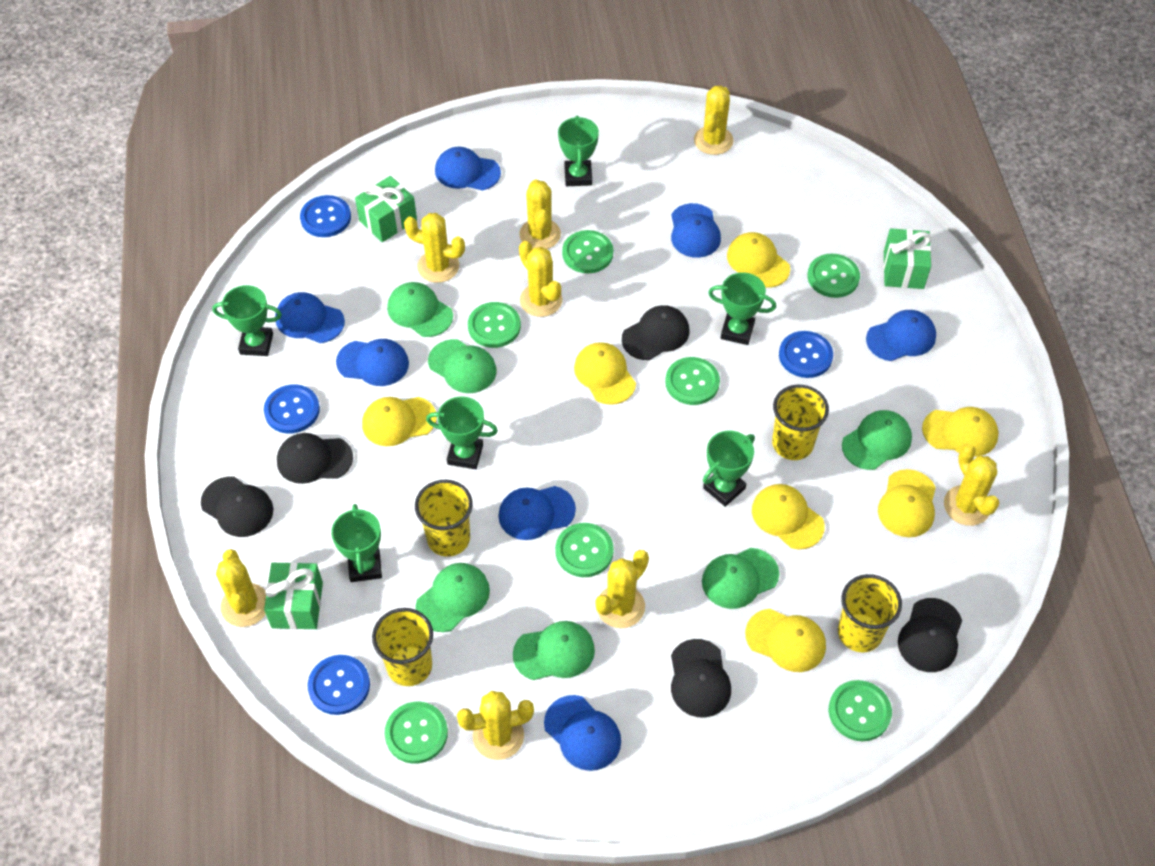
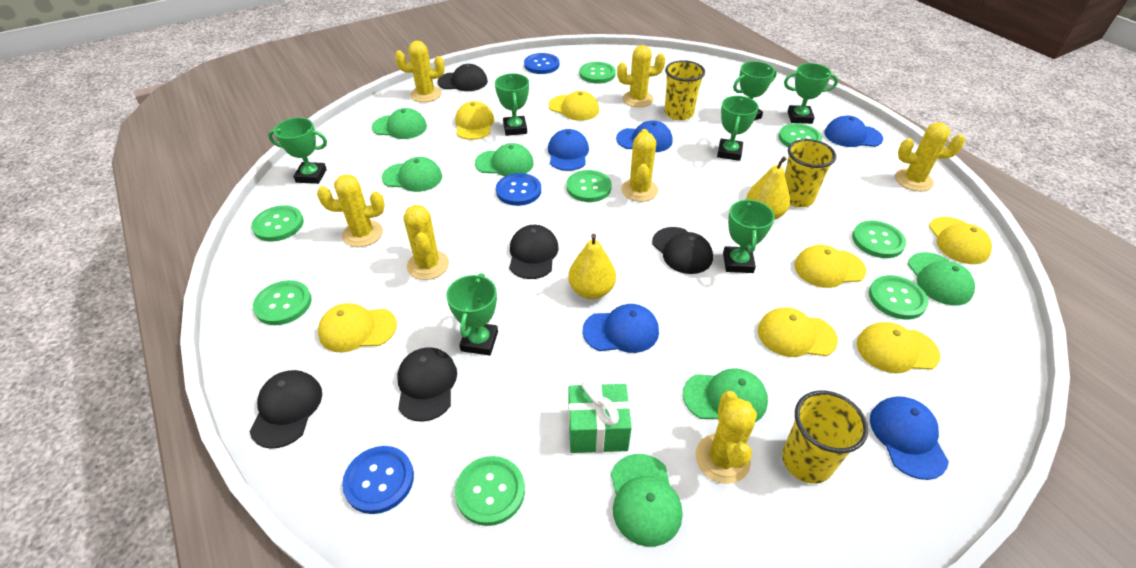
blue button: [264,384,320,433] [300,195,351,237] [308,655,370,715] [779,331,833,378] = 4 -> [342,446,414,514] [496,173,541,206] [524,53,559,74] = 3
blue cap: [275,292,345,343] [336,339,409,386] [435,147,501,190] [498,486,576,540] [544,695,621,771] [671,203,721,258] [866,310,936,361] = 7 -> [548,129,589,171] [583,304,659,353] [616,120,672,152] [824,115,883,147] [870,396,949,480] = 5
green button: [384,702,448,764] [468,302,521,348] [555,523,614,577] [562,230,613,273] [665,357,720,405] [807,254,860,298] [829,680,892,741] = 7 -> [251,205,304,242] [253,280,312,325] [455,456,525,526] [566,170,612,202] [579,62,616,84] [779,124,822,147] [852,221,906,258] [869,275,928,320] = 8
green gift: [264,562,323,630] [355,176,417,242] [883,228,931,289] = 3 -> [569,380,632,453] = 1
green trophy: [212,285,282,356] [331,504,382,582] [426,396,498,469] [558,116,599,186] [703,431,755,507] [708,272,776,345] = 6 -> [268,118,327,184] [446,273,498,356] [495,73,529,136] [717,96,759,161] [723,199,775,273] [733,61,777,120] [784,63,838,124] = 7
yellow cactus: [216,549,266,627] [404,213,465,283] [457,691,534,760] [519,241,562,317] [520,179,561,249] [595,550,649,628] [694,86,734,155] [944,444,1000,526] = 8 -> [317,174,385,247] [395,41,445,102] [404,205,449,280] [617,45,665,107] [621,129,658,202] [695,391,757,484] [895,122,965,191] = 7
yellow cup: [372,608,433,686] [415,480,473,557] [772,385,829,460] [838,574,902,652] = 4 -> [664,60,705,120] [782,390,868,484] [784,139,836,207] = 3
yellow pear: none = 0 -> [568,234,616,299] [746,156,790,220] = 2

